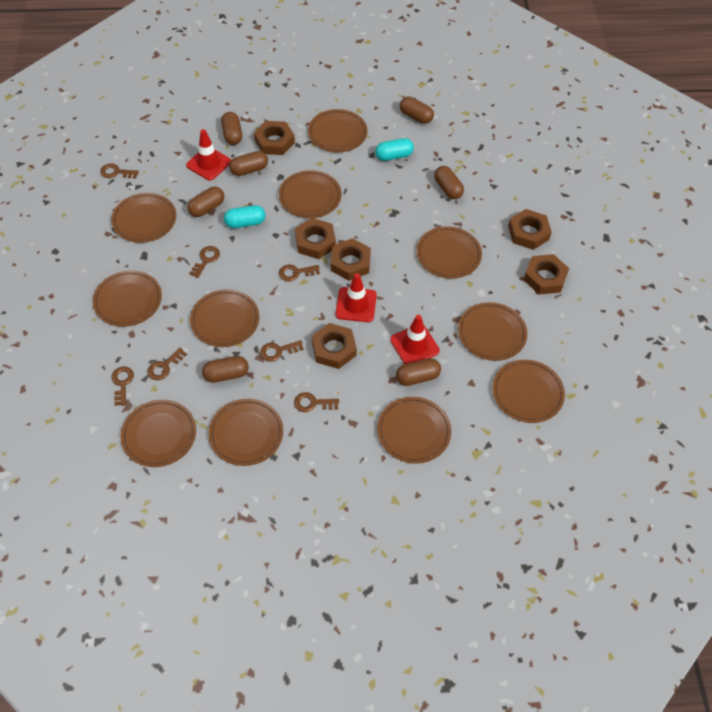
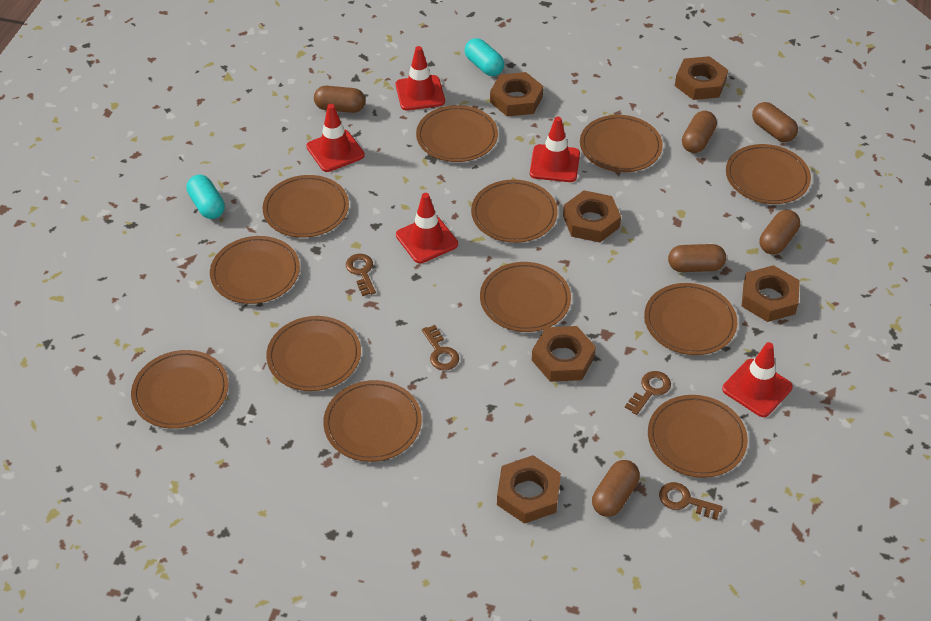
brown capsule: [187,187,225,217] [202,356,249,383] [221,112,242,145] [229,151,268,176] [396,358,441,386] [400,96,434,124] [434,166,464,199] = 7 -> [314,86,365,113] [592,460,640,517] [668,244,726,272] [682,111,717,153] [752,102,798,142] [760,210,800,255] = 6
brown key: [100,163,139,179] [112,367,134,406] [147,347,187,380] [189,246,220,278] [260,340,304,361] [279,265,320,281] [294,392,339,412] = 7 -> [346,254,376,296] [422,325,459,370] [625,371,671,415] [659,482,722,520] = 4
brown plate: [93,270,162,327] [111,193,176,243] [121,400,196,467] [190,289,259,347] [209,399,283,466] [279,170,342,218] [308,109,367,152] [377,397,451,464] [417,226,482,279] [458,302,527,361] [492,360,565,423] = 11 -> [131,350,229,429] [210,236,300,304] [263,175,349,238] [266,316,361,391] [323,380,422,462] [416,105,498,162] [471,179,558,243] [480,262,571,332] [580,115,663,172] [644,283,737,355] [648,395,748,478] [726,144,811,204] = 12
red traffic cone: [186,129,231,180] [335,273,377,322] [390,315,440,364] = 3 -> [306,104,365,172] [396,46,445,110] [396,193,458,263] [530,117,580,182] [722,342,793,417] = 5

